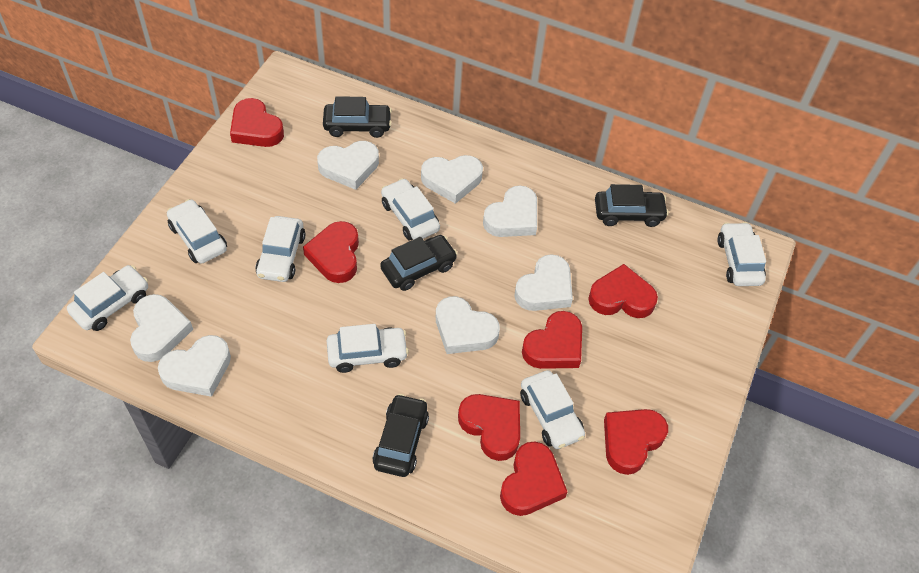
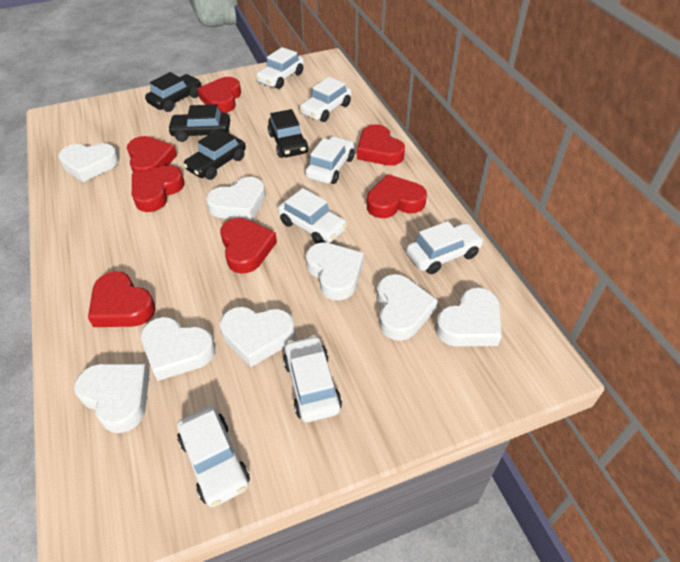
white heart: [130,294,193,362] [158,335,231,397] [317,141,379,190] [421,155,483,204] [436,296,500,354] [483,186,537,237] [515,254,573,311] = 7 -> [58,143,119,182] [74,364,149,433] [141,317,215,381] [206,177,266,221] [220,306,295,367] [306,242,364,301] [377,274,438,341] [435,287,502,347] = 8

